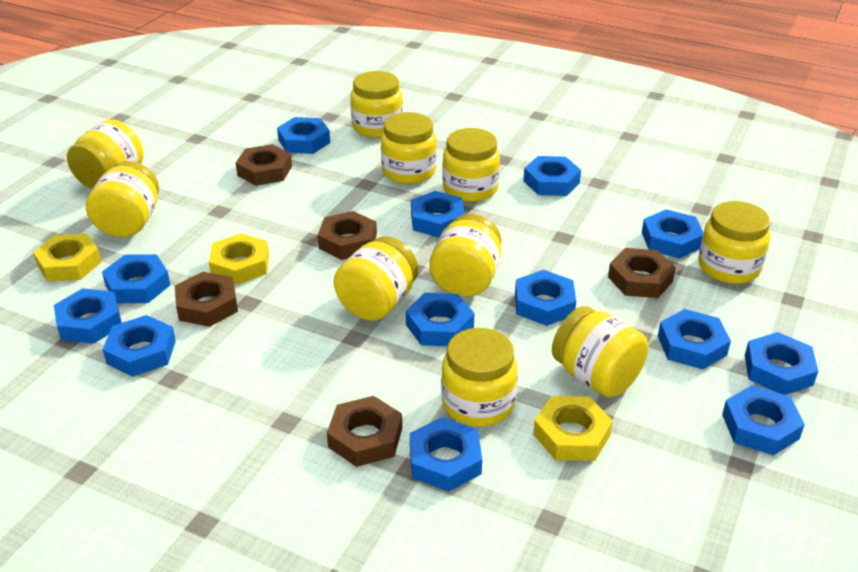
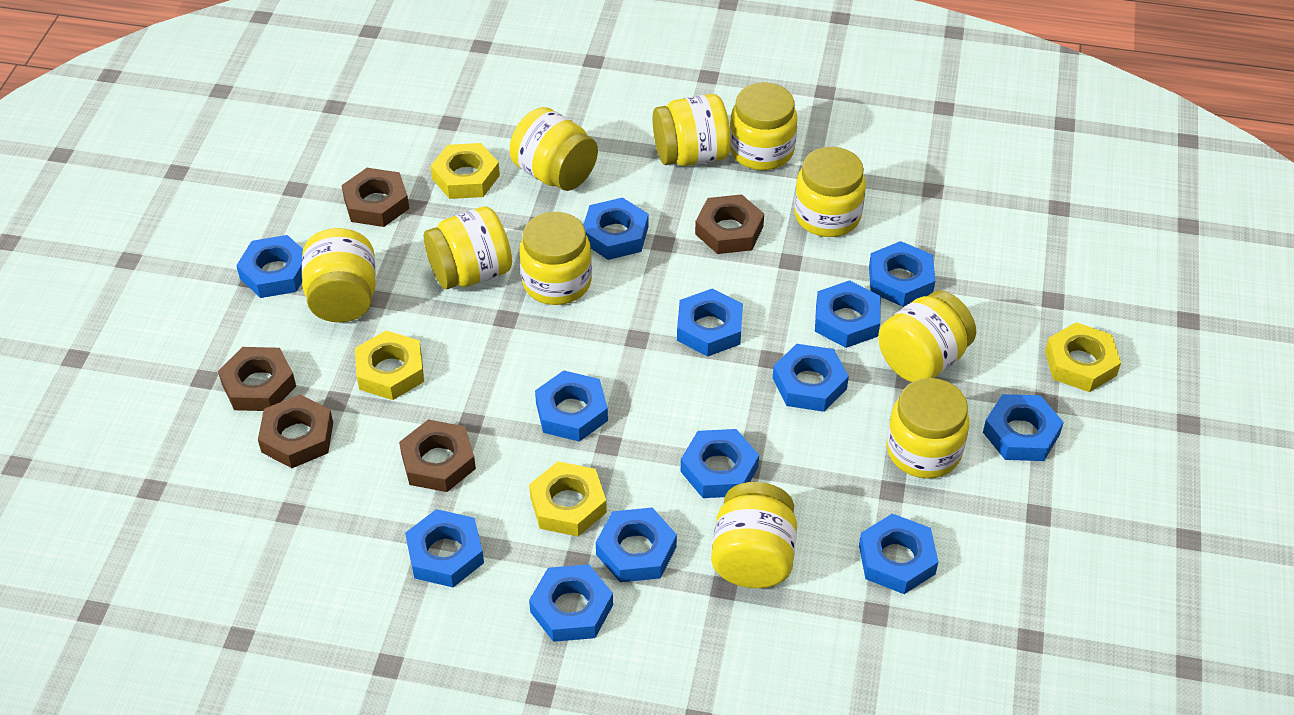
yellow nut: [33,233,101,282] [209,233,269,285] [533,396,613,461] = 3 -> [355,330,424,400] [431,143,500,199] [529,461,607,536] [1045,322,1121,392] = 4

